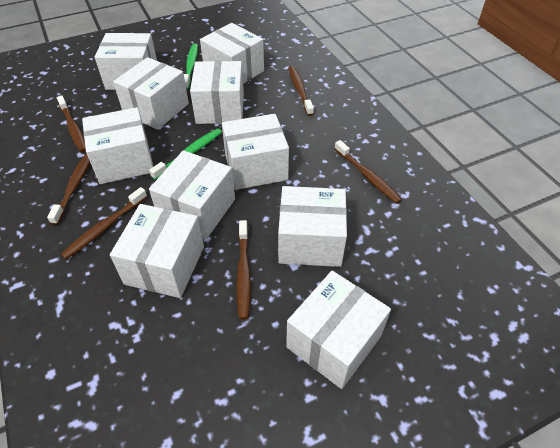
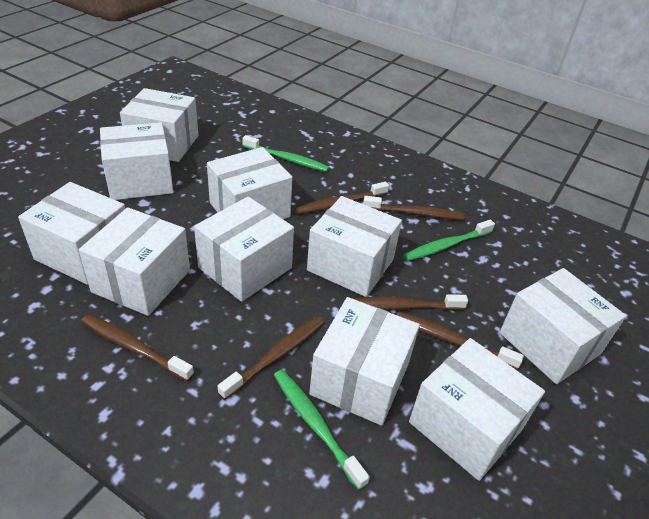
green toothbrush: [149,128,222,180] [184,43,198,90] = 2 -> [242,135,330,172] [274,370,370,490] [403,220,495,261] = 3

